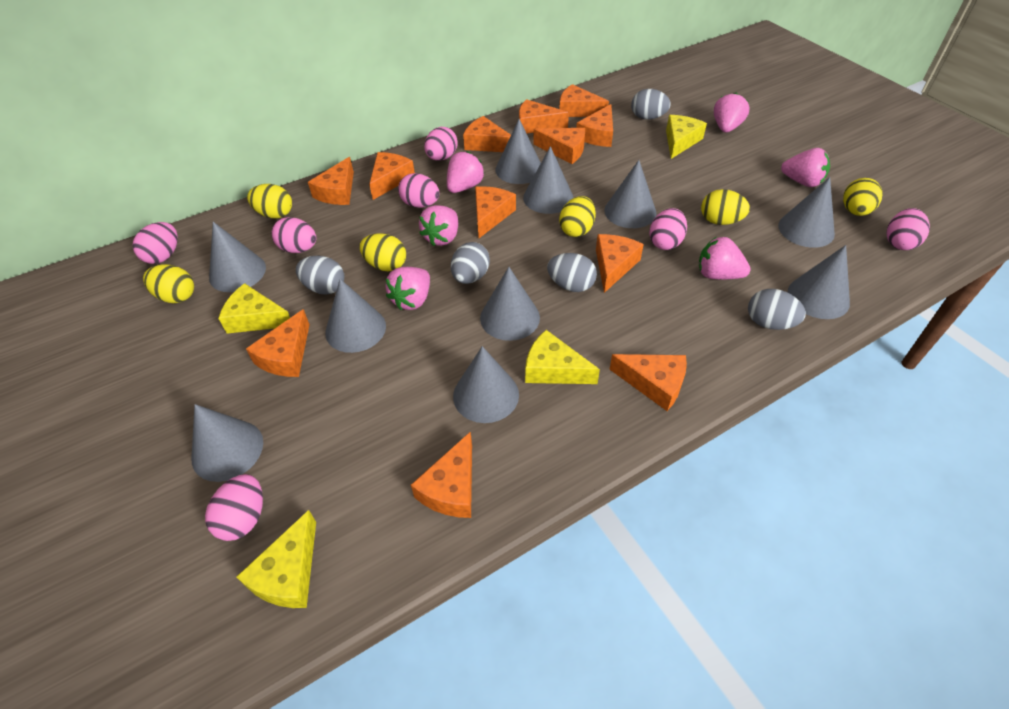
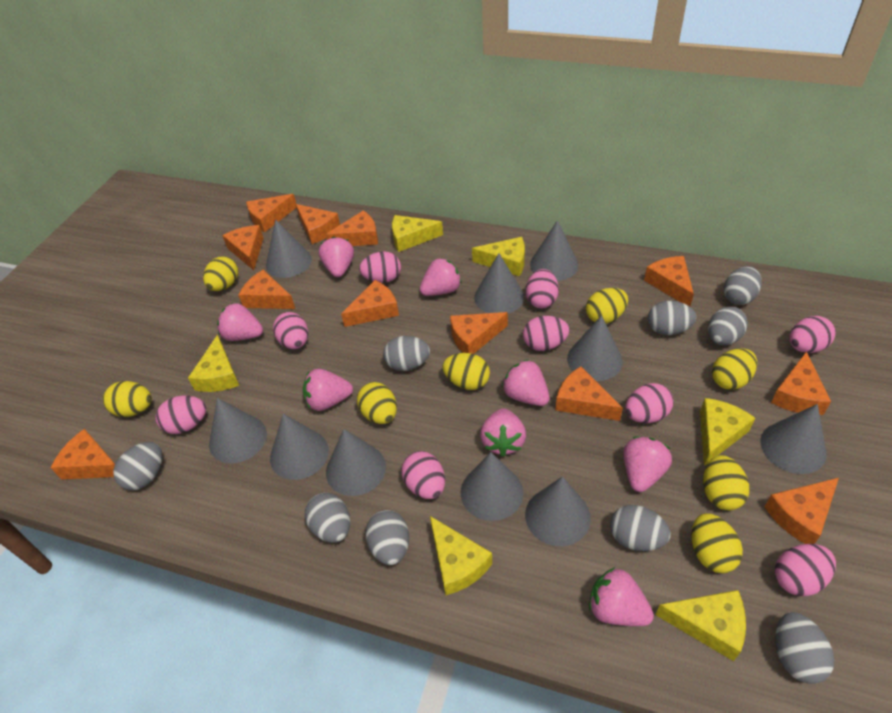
grey egg: [296,256,344,295] [451,242,490,284] [547,253,597,292] [631,89,671,120] [748,289,806,330] = 5 -> [113,442,162,490] [305,493,350,543] [365,510,409,565] [383,336,430,371] [610,505,671,551] [648,301,696,335] [708,307,748,345] [724,266,762,305] [775,612,834,684] = 9
pink egg: [133,222,178,264] [205,474,263,541] [271,217,316,253] [398,173,439,208] [424,127,458,161] [649,208,687,250] [887,208,930,250] = 7 -> [156,396,206,434] [273,312,308,349] [359,251,401,283] [401,451,445,499] [523,316,569,351] [526,269,559,308] [625,383,673,423] [775,544,836,596] [789,316,836,353] = 9
pink strawberry: [386,267,430,310] [419,205,458,246] [447,151,484,193] [699,237,751,279] [714,93,750,133] [781,148,830,187] = 6 -> [217,303,263,341] [303,369,353,411] [319,237,354,277] [420,258,462,296] [480,408,526,457] [502,359,550,406] [589,567,654,626] [623,437,672,492] = 8
yellow cheese: [218,283,290,334] [237,510,316,608] [525,330,600,384] [666,115,707,159] = 4 -> [188,335,239,392] [392,215,443,252] [430,516,492,595] [472,237,525,276] [655,590,746,661] [700,398,755,466] = 6
yellow egg: [143,264,194,303] [247,184,292,218] [360,233,406,271] [559,196,596,237] [701,189,750,225] [843,178,882,216] = 6 -> [103,381,152,417] [203,256,238,291] [357,382,397,424] [442,353,490,390] [586,288,628,324] [692,513,743,573] [703,455,749,510] [712,348,757,390] = 8

